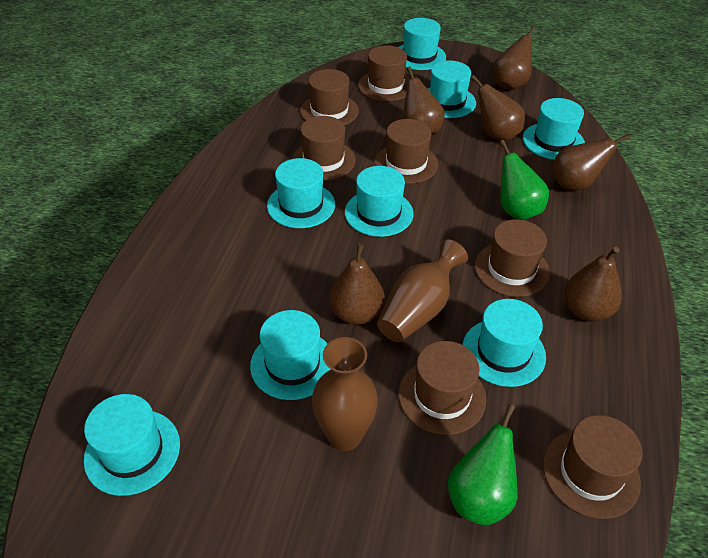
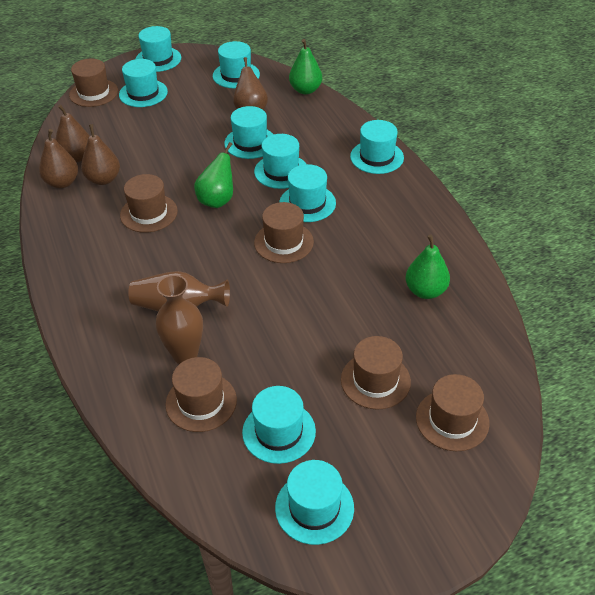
brown hat: [292,116,356,181] [300,69,359,125] [358,45,410,101] [374,119,438,184] [398,341,487,435] [475,219,550,297] [543,415,643,519] = 7 -> [69,59,118,107] [120,174,178,233] [165,357,237,432] [254,202,314,263] [341,336,411,409] [416,374,490,451] = 6
brown pear: [329,244,385,325] [403,67,445,136] [471,75,525,141] [493,26,535,90] [551,134,630,191] [564,247,622,321] = 6 -> [39,129,78,188] [55,104,90,162] [81,124,120,185] [233,57,268,110] = 4
green pear: [448,404,518,525] [500,140,549,220] = 2 -> [194,142,233,208] [289,39,322,94] [406,235,450,299] = 3
turquoise hat: [84,394,180,496] [250,310,331,400] [267,158,335,228] [345,166,414,237] [398,18,446,70] [428,60,476,118] [462,299,546,387] [523,98,585,160] = 8 -> [119,59,168,107] [136,26,181,72] [213,41,260,89] [224,106,274,159] [242,386,316,464] [254,134,306,189] [275,460,354,545] [279,164,336,222] [350,120,404,174] = 9

